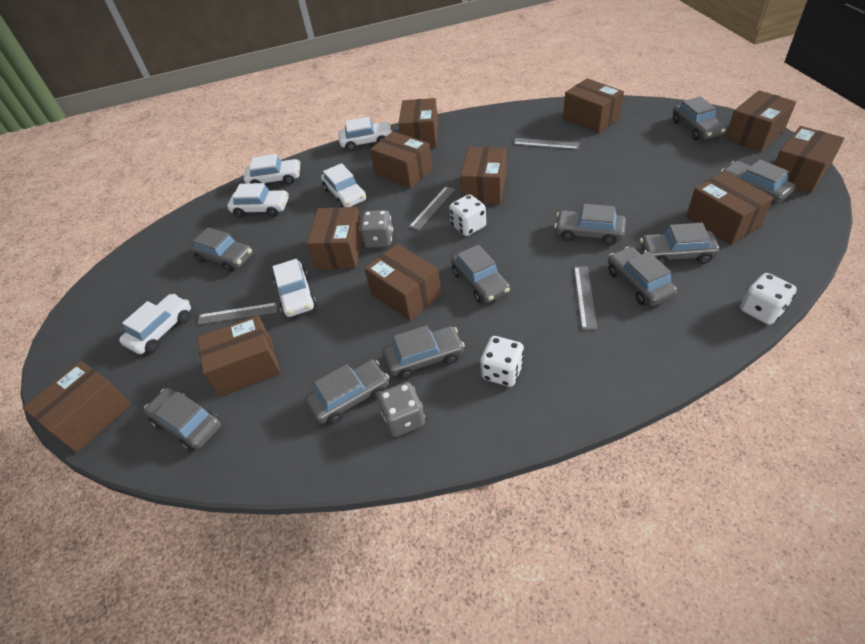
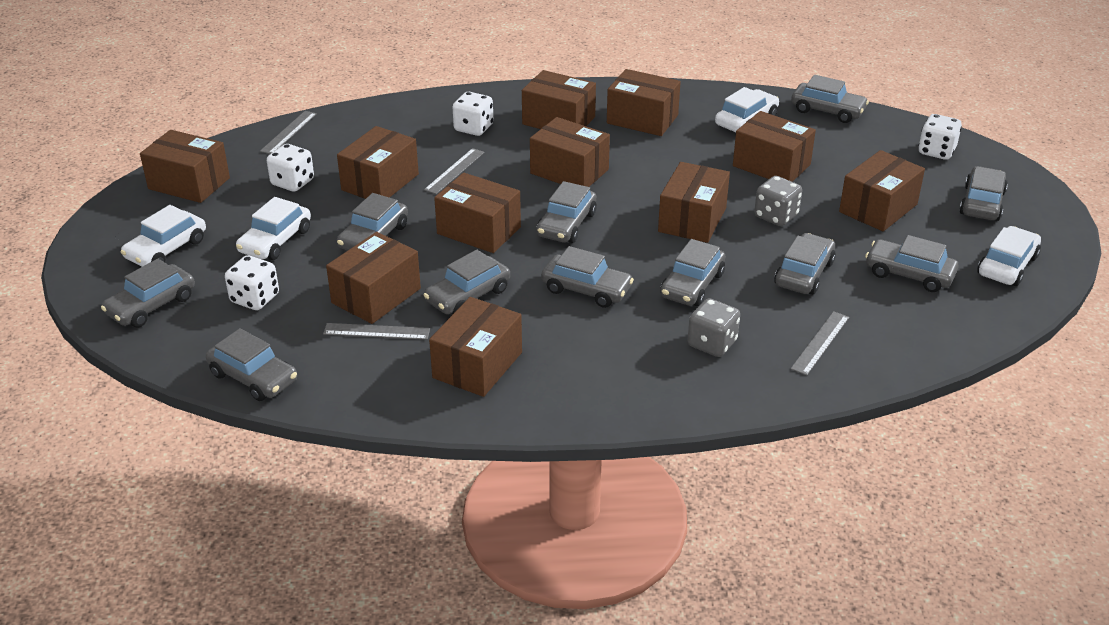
grey car: [144,388,221,451] [189,227,253,272] [305,359,390,425] [383,325,465,379] [451,245,510,303] [554,204,626,245] [608,247,677,306] [640,223,720,265] [673,97,726,140] [721,159,795,204] = 10 -> [101,259,195,327] [206,328,297,401] [337,193,408,250] [424,250,510,314] [536,181,597,243] [541,246,634,308] [660,239,725,306] [774,233,836,295] [791,75,869,123] [865,235,959,292] [960,166,1008,221] = 11
white car: [119,294,191,354] [227,183,289,218] [244,154,300,185] [273,259,316,317] [321,163,366,207] [338,117,392,151] = 6 -> [121,205,206,267] [236,197,311,260] [715,87,779,132] [977,226,1041,286] = 4
white dice: [449,194,486,236] [480,336,524,387] [740,273,797,325] = 3 -> [225,255,279,310] [267,144,314,192] [453,92,493,136] [918,114,962,160] = 4

